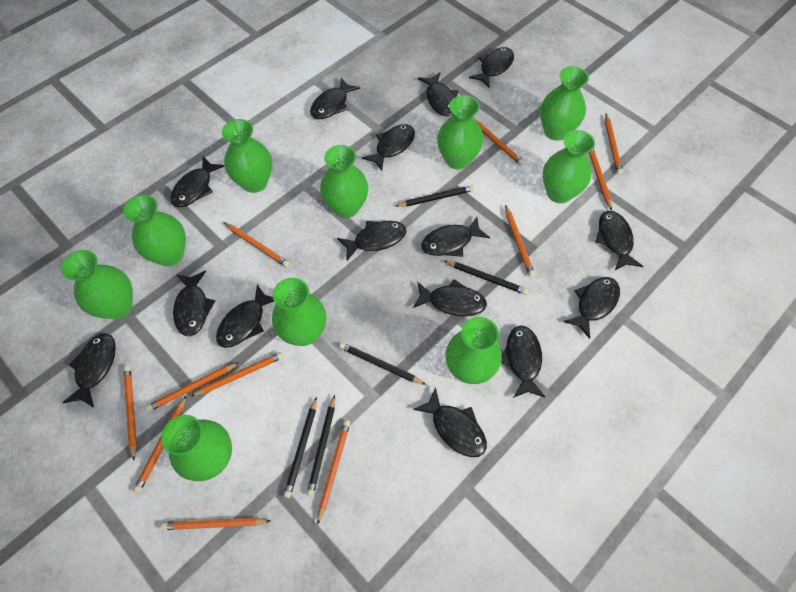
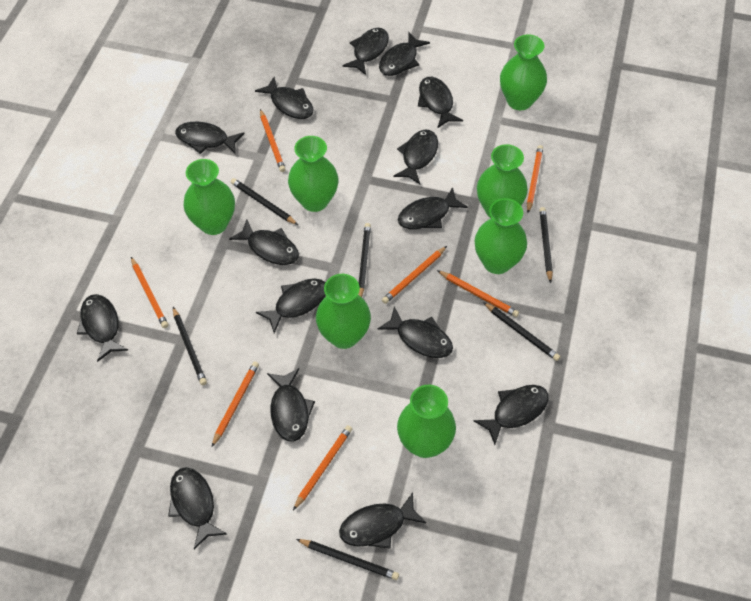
black pencil: [283,397,317,498] [306,395,335,497] [339,342,426,385] [395,185,474,207] [444,260,528,295] = 5 -> [173,307,207,385] [231,178,298,225] [296,539,399,580] [358,223,371,297] [483,302,561,361] [539,207,553,283] = 6
green vase: [61,250,133,319] [123,195,186,266] [161,415,232,481] [222,119,272,193] [272,278,326,346] [320,145,368,218] [437,95,483,169] [446,317,502,384] [540,66,589,141] [543,130,595,203] = 10 -> [183,159,235,235] [288,136,338,212] [316,274,371,349] [397,385,456,458] [474,198,527,274] [477,144,528,218] [500,34,547,110] = 7
orange pencil: [123,366,137,460] [133,395,187,493] [146,362,240,412] [161,518,270,530] [191,352,283,396] [223,222,289,267] [317,420,350,525] [476,120,524,165] [505,205,535,277] [589,149,612,210] [605,114,623,175] = 11 -> [131,257,168,328] [212,361,259,447] [260,109,286,172] [293,425,352,510] [382,246,447,304] [437,270,519,317] [527,145,543,213] = 7

